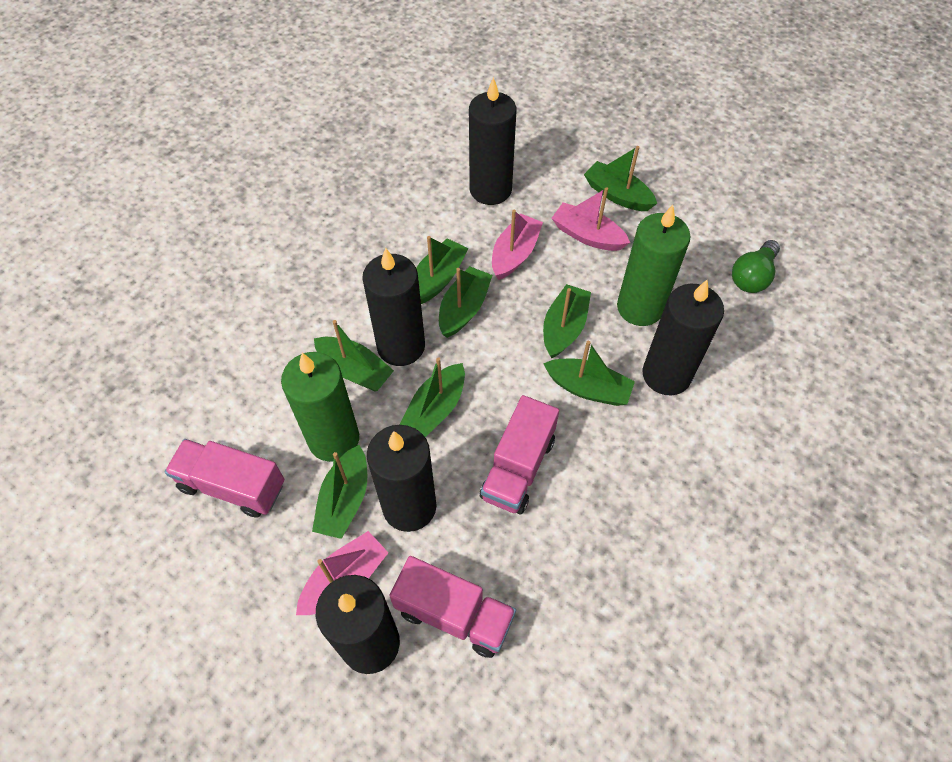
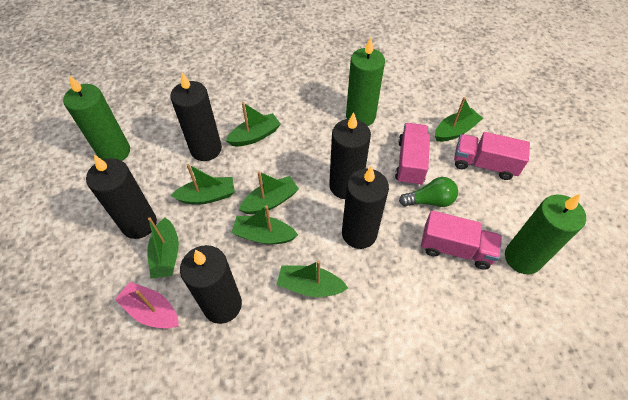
green boat: [312,445,367,539] [314,320,394,392] [400,357,465,437] [416,236,468,304] [439,266,493,338] [543,284,591,358] [543,341,635,406] [584,146,657,211] = 8 -> [147,217,179,279] [171,164,235,205] [226,102,281,146] [231,205,298,244] [239,171,299,214] [277,260,348,297] [435,97,483,142] = 7
green candle: [281,352,359,462] [617,205,691,326] = 2 -> [63,75,130,161] [346,37,385,126] [505,194,586,274] = 3
pink boat: [296,531,389,615] [492,210,543,280] [552,187,630,251] = 3 -> [115,282,179,328] = 1

